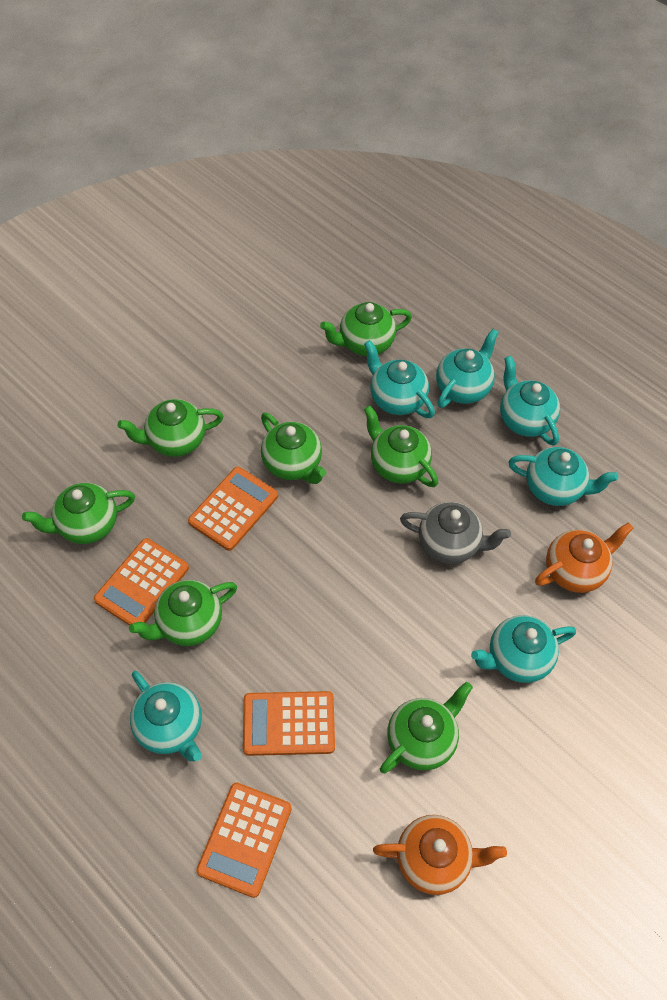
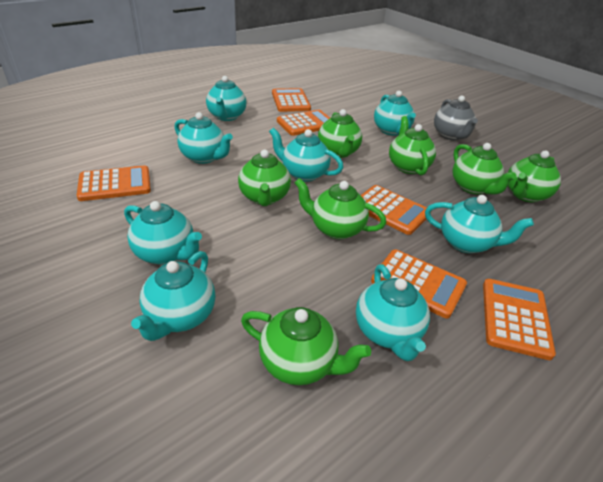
orange calculator: [94,538,189,625] [188,467,278,551] [196,782,292,898] [243,691,335,756] = 4 -> [77,165,151,201] [272,88,311,112] [277,110,330,136] [361,185,427,235] [371,249,467,318] [483,279,556,360] = 6
orange teapot: [373,815,507,895] [535,522,634,593] = 2 -> none = 0
turquoise teapot: [130,671,202,761] [364,340,435,418] [436,329,499,408] [471,615,576,683] [500,356,560,446] [509,447,618,506] = 6 -> [124,201,202,265] [131,251,215,341] [174,112,233,164] [206,76,246,121] [269,128,343,182] [356,264,430,361] [374,91,416,136] [425,195,534,253] = 8

